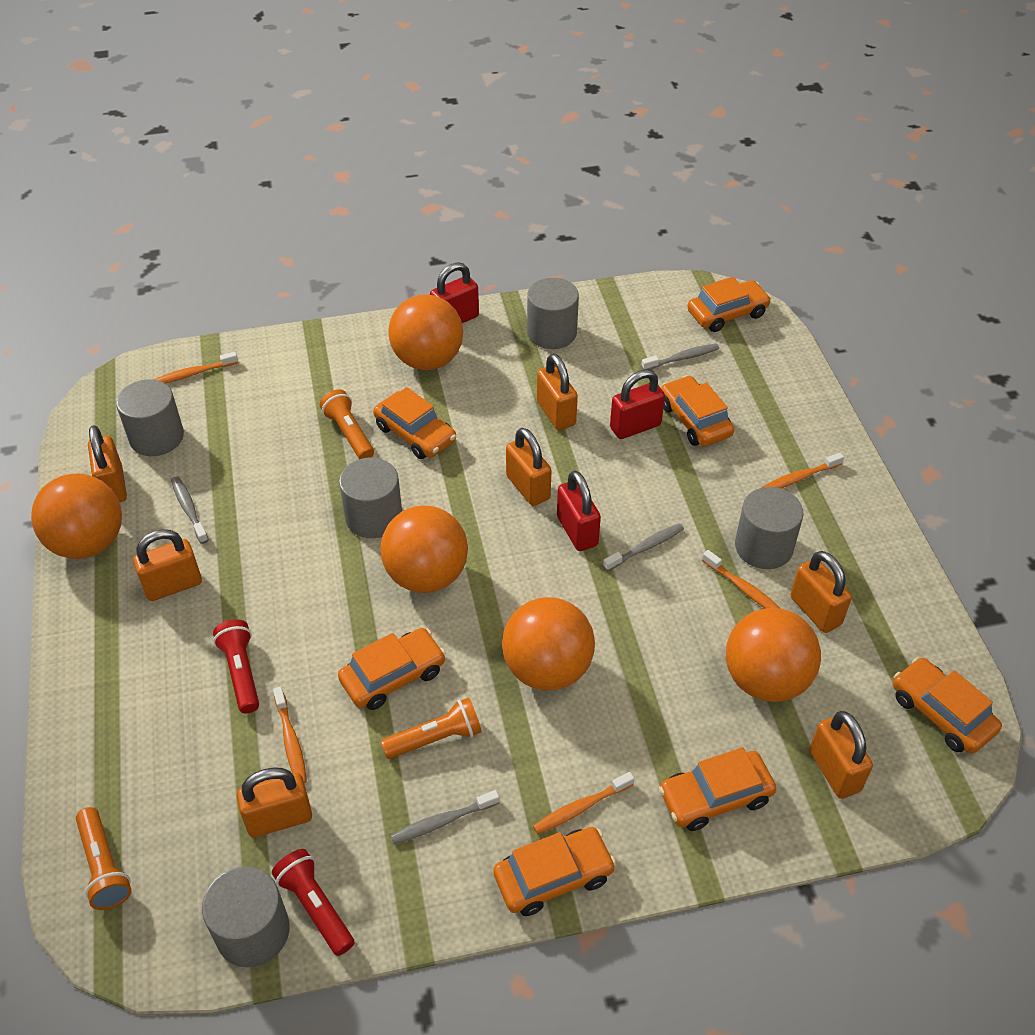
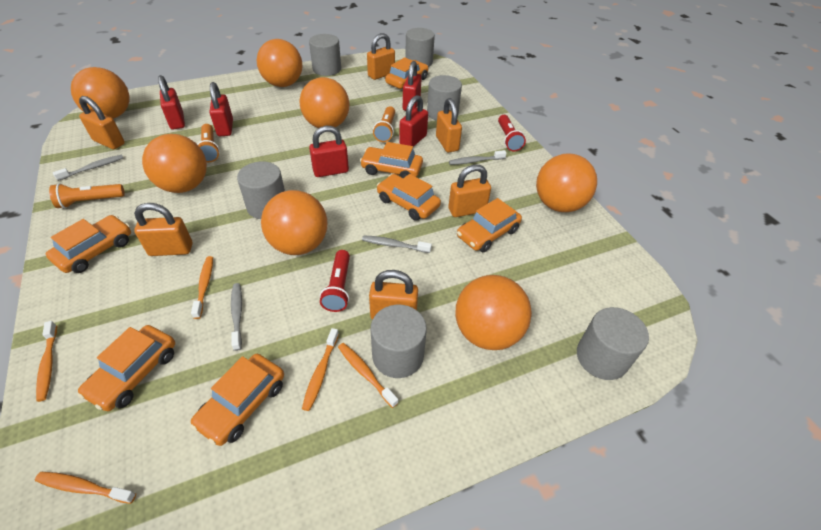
grey cylinder: [116,379,184,456] [202,866,290,967] [339,458,402,538] [527,278,579,349] [735,487,804,569] = 5 -> [237,161,285,219] [309,34,341,76] [371,305,427,378] [405,28,435,67] [427,75,462,121] [577,307,649,380] = 6
orange ball: [31,473,122,559] [380,506,468,593] [388,295,463,370] [502,597,595,691] [726,608,821,702] = 5 -> [71,67,130,119] [142,134,207,193] [257,39,302,87] [261,190,327,255] [300,77,349,128] [456,275,532,350] [536,153,597,212] = 7
orange padlock: [88,425,127,502] [133,529,202,601] [237,767,312,838] [506,428,551,506] [537,354,578,430] [790,551,852,633] [809,711,873,799] = 7 -> [79,96,125,149] [134,203,193,256] [367,33,395,80] [369,270,418,320] [436,98,462,152] [448,165,491,217] = 6
red padlock: [430,262,479,323] [557,471,601,551] [610,370,665,439] = 3 -> [158,75,185,130] [209,82,233,136] [309,126,349,177] [399,95,428,147] [403,61,422,111] = 5

